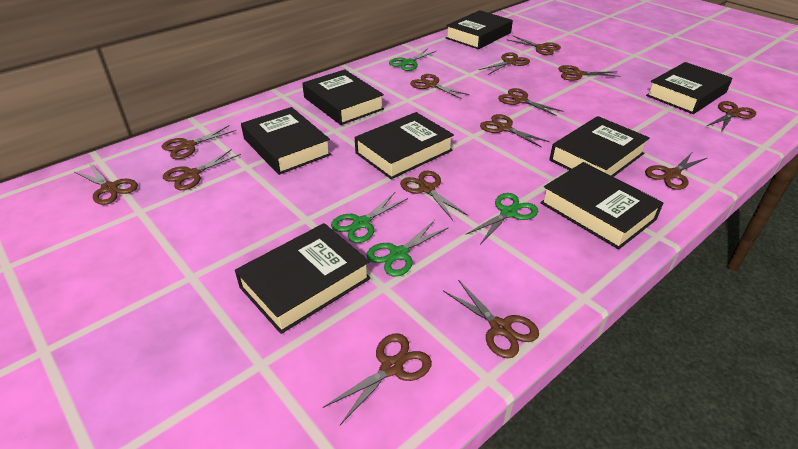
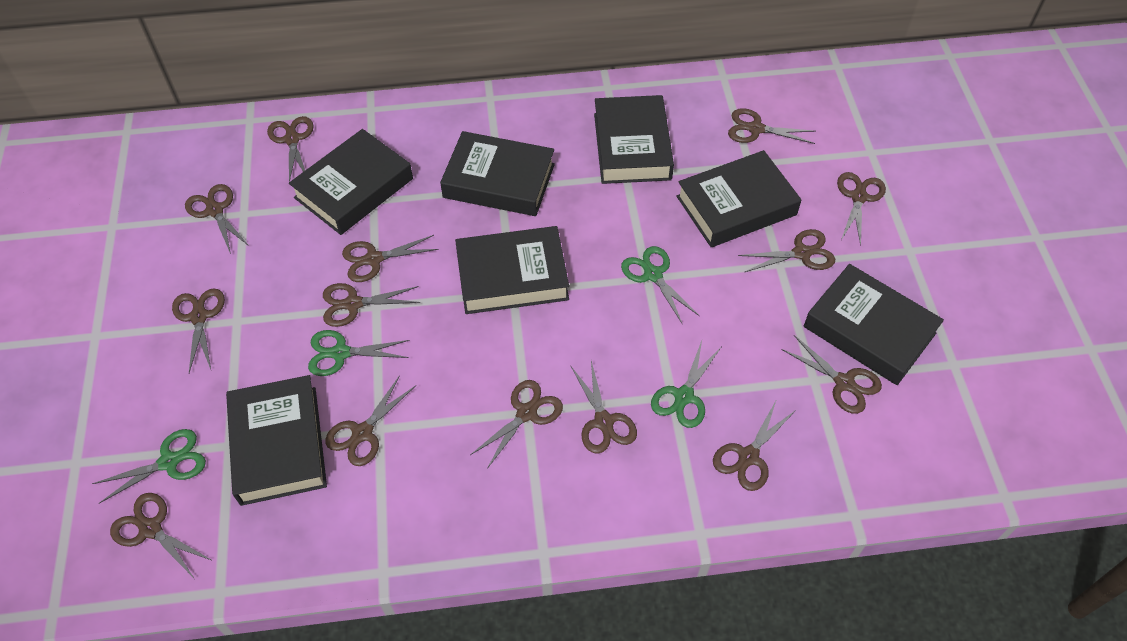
black book: [235,223,371,334] [241,107,331,175] [302,70,384,125] [355,112,454,179] [446,10,513,49] [540,162,663,249] [550,116,650,177] [646,62,732,114] = 8 -> [226,375,327,506] [289,129,413,235] [440,131,555,216] [455,226,569,314] [594,95,674,184] [676,150,801,247] [804,264,944,385] = 7

